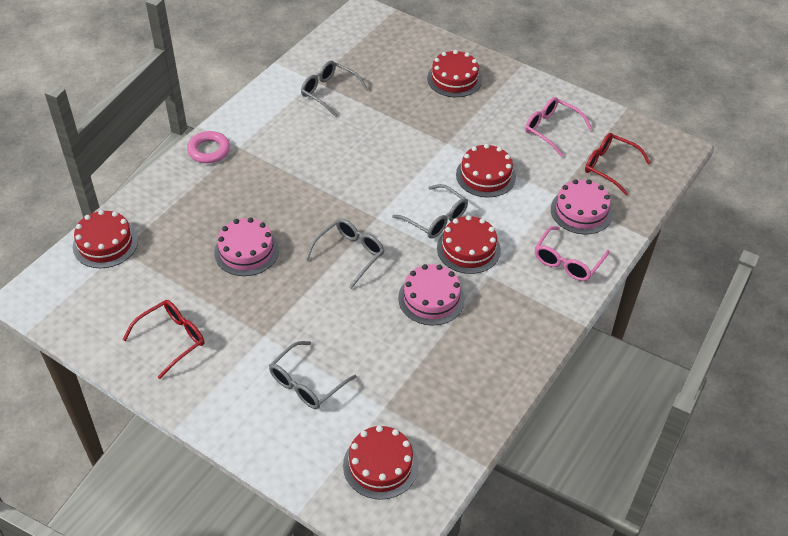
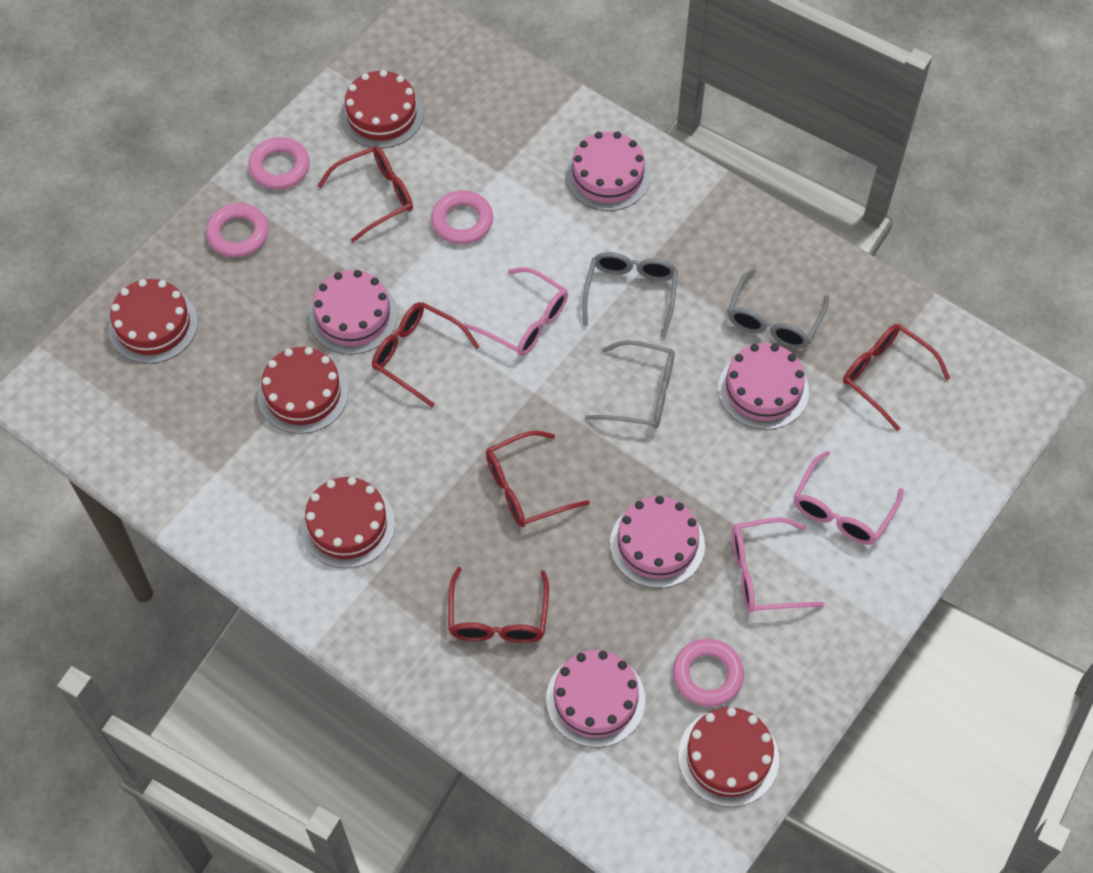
grey glasses: [269,341,357,409] [301,61,368,117] [305,218,385,289] [392,184,468,239] = 4 -> [582,252,678,338] [585,340,675,429] [728,269,829,349] = 3
pink cake: [214,218,279,276] [398,264,465,325] [551,179,613,235] = 3 -> [309,270,398,355] [546,650,645,748] [566,131,650,211] [610,496,705,588] [718,343,809,430] = 5
pink glasses: [525,97,592,157] [535,226,610,281] = 2 -> [463,267,568,356] [732,518,824,613] [794,451,904,545] = 3
pink ring: [187,131,230,163] = 1 -> [206,203,269,257] [248,137,310,189] [431,190,493,244] [673,639,744,707] = 4
red glasses: [123,300,204,379] [585,133,651,195] = 2 -> [317,146,413,243] [372,302,480,407] [448,567,549,643] [486,431,590,527] [843,324,950,431] = 5

